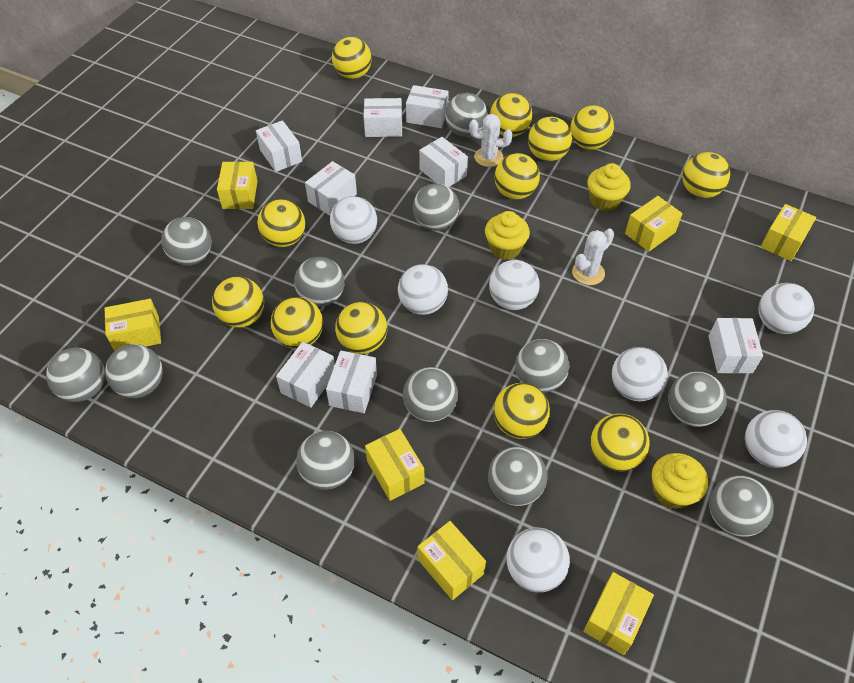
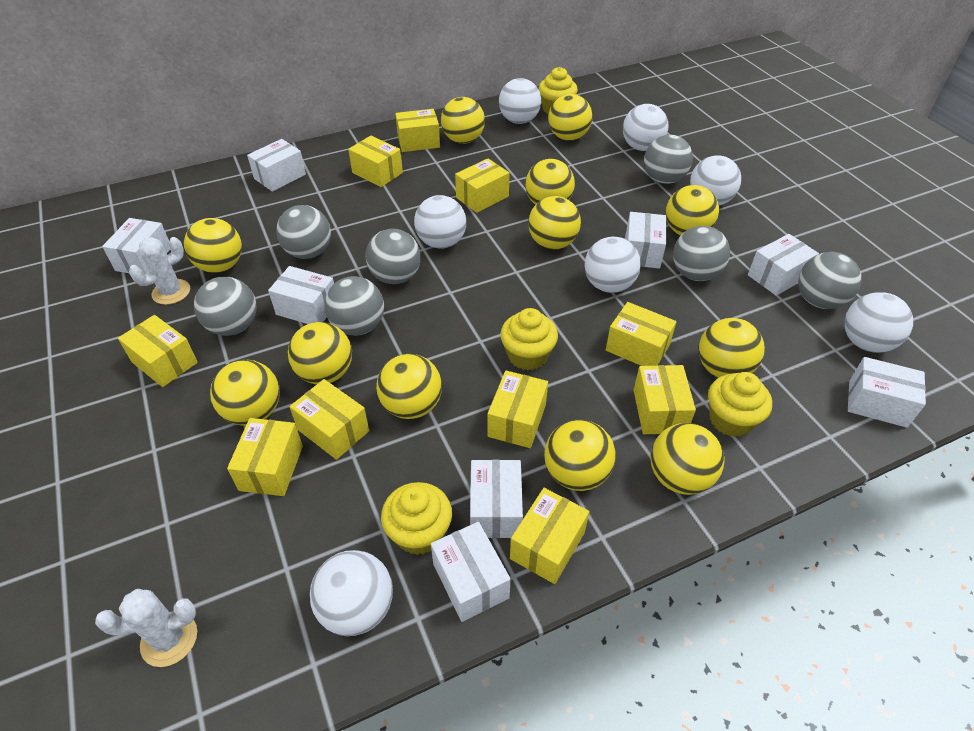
grey ball: [46,348,105,402] [105,344,163,398] [161,217,211,266] [294,257,344,307] [296,431,355,490] [403,367,458,422] [413,183,459,231] [445,93,487,137] [488,446,547,506] [515,339,570,393] [669,371,727,427] [709,475,774,537] = 12 -> [194,277,257,336] [276,205,331,259] [324,276,384,335] [366,229,421,284] [644,135,693,184] [673,226,730,281] [798,252,862,309] = 7
yellow box: [105,299,161,351] [217,161,258,209] [365,429,424,501] [418,521,486,600] [584,572,654,655] [625,196,683,252] [761,204,816,261] = 7 -> [118,315,198,387] [227,418,303,496] [290,379,369,460] [348,136,403,187] [395,109,440,152] [455,159,509,213] [488,371,548,448] [510,488,589,584] [606,302,677,366] [633,365,696,434] = 10
yellow cupcake: [485,211,530,260] [587,163,631,211] [652,453,708,509] = 3 -> [381,482,452,555] [500,308,558,370] [538,67,578,115] [708,372,772,437] = 4

